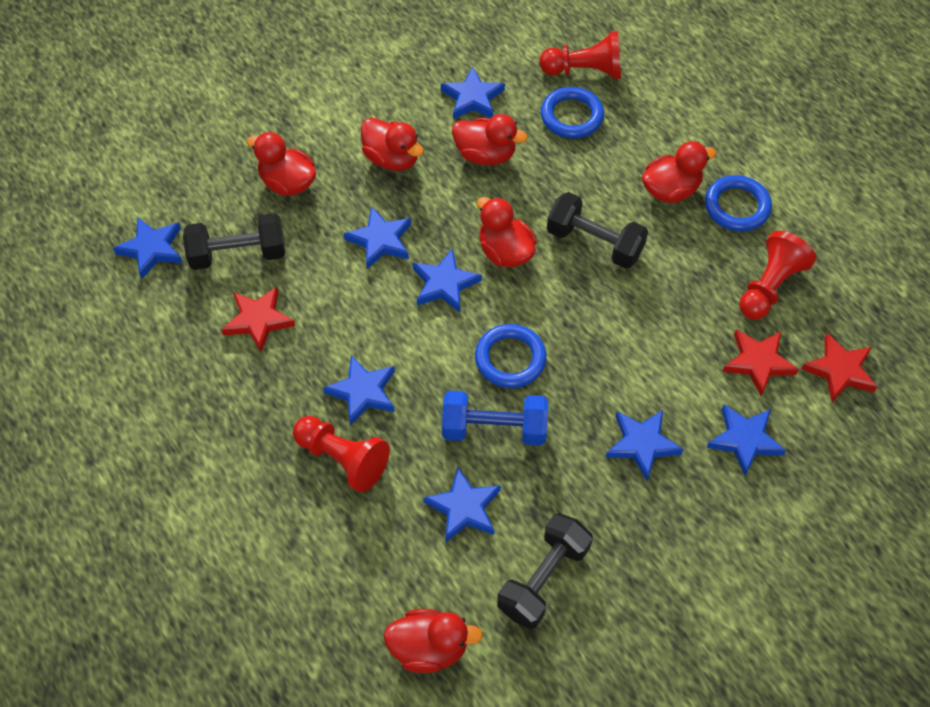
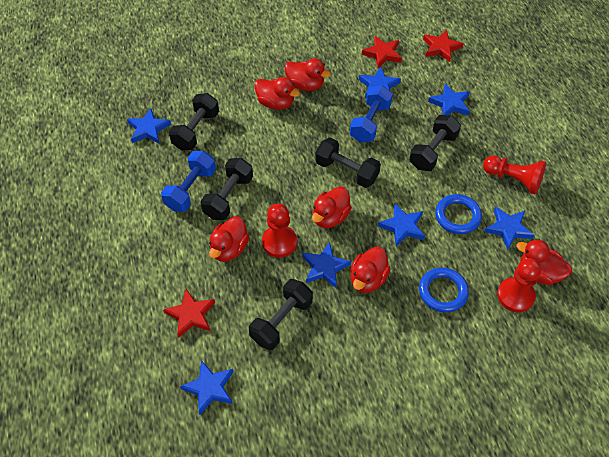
black dumbbell: [183,213,285,270] [497,513,593,629] [547,192,648,269] = 3 -> [169,93,219,150] [201,158,253,220] [249,279,313,350] [315,137,381,188] [409,115,461,171] = 5
blue dumbbell: [442,391,548,446] = 1 -> [161,151,216,212] [350,85,393,143] = 2
blue ring: [475,324,547,388] [541,87,604,139] [705,175,772,231] = 3 -> [419,268,469,313] [435,194,482,234] = 2
blue star: [113,217,182,279] [323,355,395,426] [344,206,411,269] [413,249,482,313] [423,466,501,542] [441,66,505,119] [606,410,684,481] [706,405,786,476] = 8 -> [127,108,171,144] [180,360,233,415] [302,242,351,288] [359,66,401,98] [378,204,425,247] [428,84,470,115] [484,207,534,250] = 7

